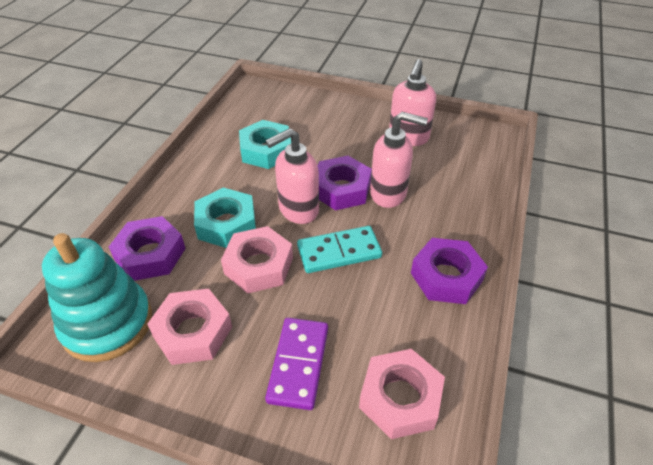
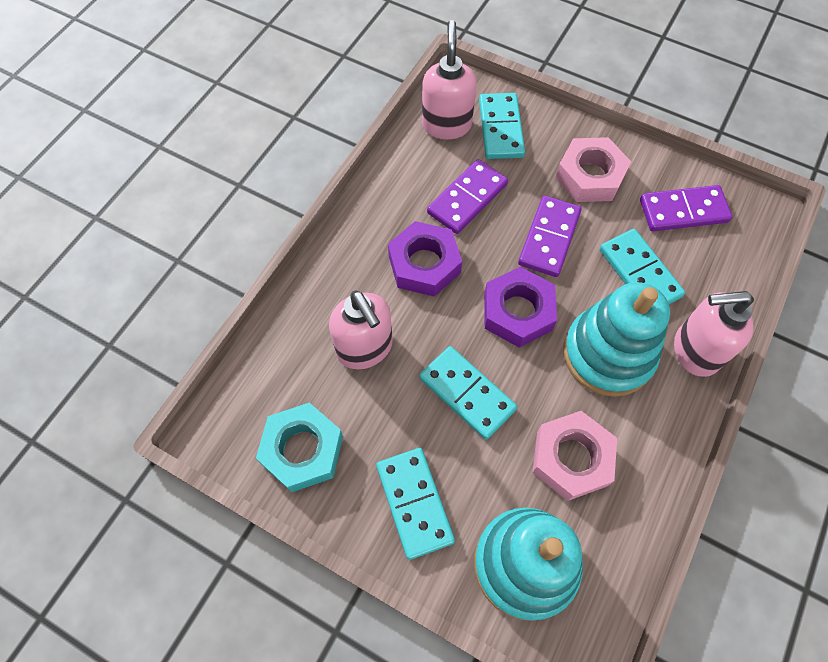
pink nut: [147,288,232,365] [221,226,293,294] [359,349,445,439] = 3 -> [532,411,617,501] [555,137,631,202] = 2
purple domino: [265,318,328,410] = 1 -> [427,159,508,234] [518,195,582,277] [640,185,732,231] = 3
purple nut: [109,216,186,281] [318,156,372,210] [411,238,488,304] = 3 -> [388,221,462,297] [484,267,557,347] = 2
turquoise domino: [297,226,382,273] = 1 -> [376,448,455,560] [419,346,517,440] [479,93,525,159] [600,229,685,304] = 4
turquoise nut: [194,187,256,248] [239,120,291,169] = 2 -> [256,403,343,492] = 1
turquoise stacking toy: [42,233,152,362] = 1 -> [474,507,583,621] [563,282,670,397] = 2

